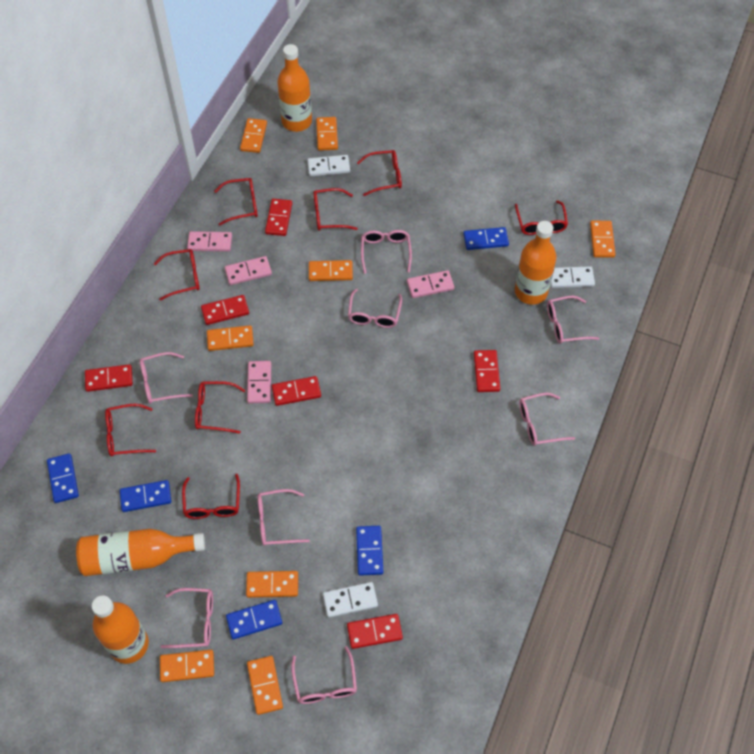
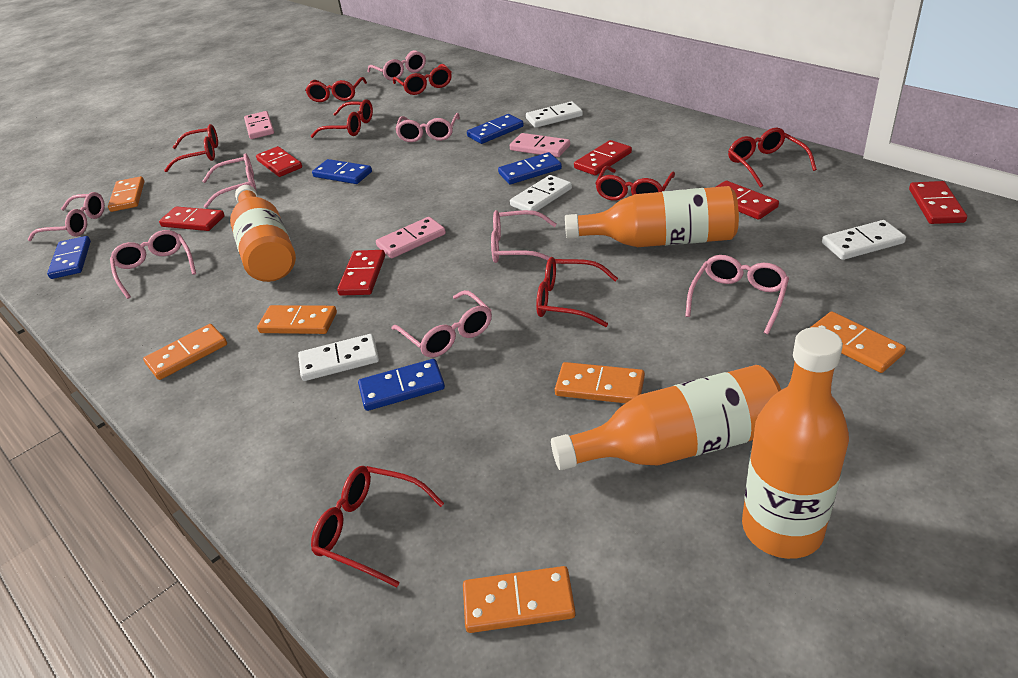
orange domino: [160,650,214,682] [207,325,254,351] [240,118,267,153] [246,571,298,598] [247,656,283,715] [309,260,353,281] [316,117,338,151] [590,221,616,258] = 8 -> [108,176,144,212] [143,324,227,380] [257,305,337,334] [463,566,576,633] [555,362,645,403] [810,311,906,373] = 6
pink domino: [187,231,232,252] [225,256,272,285] [247,361,271,404] [407,270,454,298] = 4 -> [244,111,274,139] [376,217,446,258] [510,133,570,157] = 3
white domino: [307,155,350,176] [323,582,378,618] [551,266,595,288] = 3 -> [298,334,379,381] [510,175,572,211] [526,101,583,128] [822,220,906,260] = 4

